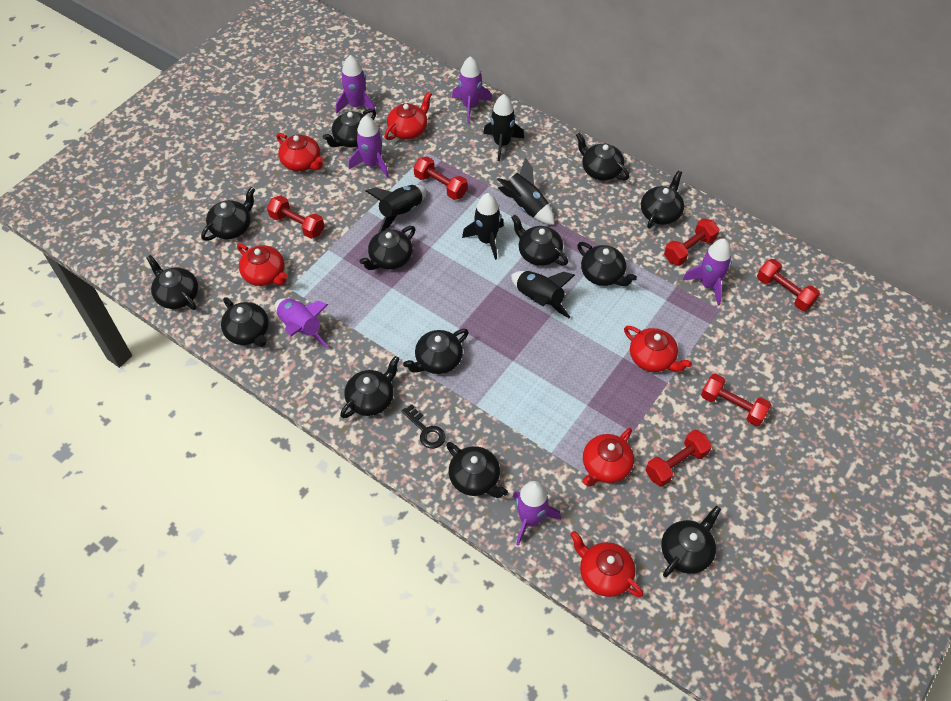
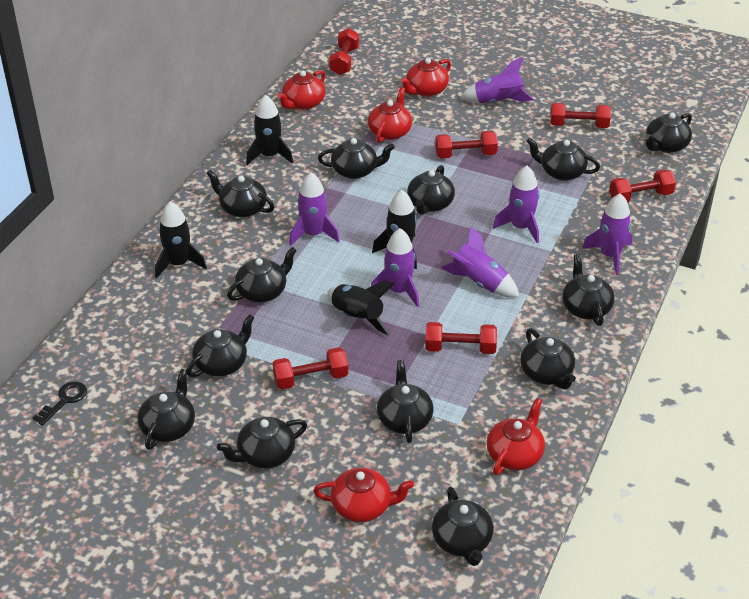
black rocket: [366,185,427,232] [462,193,504,260] [483,94,524,161] [497,157,554,225] [511,271,575,318] = 5 -> [155,201,207,278] [246,95,293,165] [327,281,395,336] [372,190,417,269] = 4
red teapot: [237,243,288,286] [277,133,324,171] [384,92,432,140] [570,531,643,597] [582,428,634,487] [624,326,692,372] = 6 -> [277,70,326,110] [313,468,414,522] [368,87,412,143] [400,58,451,97] [486,398,545,475] = 5

